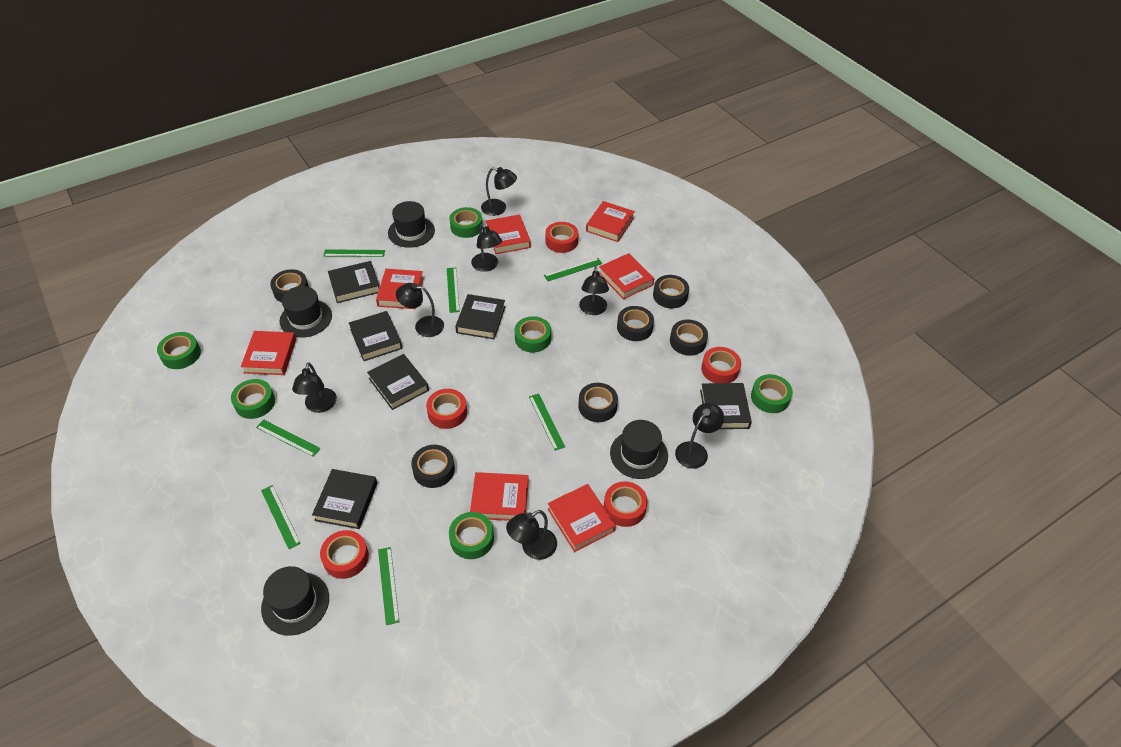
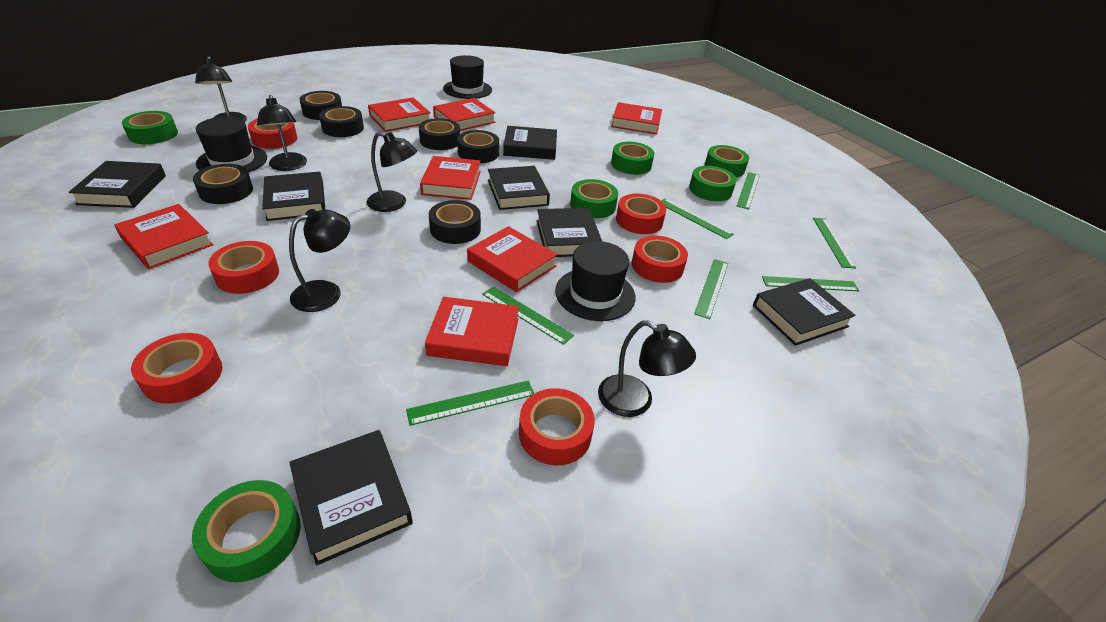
black book: [312,469,377,529] [328,261,379,303] [349,311,402,361] [367,354,429,410] [455,294,505,339] [700,383,752,429] = 6 -> [69,161,166,208] [262,172,325,221] [289,430,413,566] [488,166,550,210] [503,126,557,160] [537,208,602,257] [753,278,856,346] = 7
black hat: [261,566,329,636] [280,286,332,338] [388,201,435,248] [610,420,668,479] = 4 -> [196,117,267,172] [443,55,492,99] [555,241,636,321] = 3
black lamp: [292,362,337,413] [396,283,444,337] [471,223,502,272] [481,167,517,216] [506,510,557,560] [579,266,609,315] [675,403,724,469] = 7 -> [195,56,247,122] [257,95,307,171] [289,209,350,312] [366,132,417,212] [598,320,696,417] = 5
red tape: [320,530,369,579] [426,389,467,429] [545,222,578,253] [604,481,648,527] [701,347,741,383] = 5 -> [131,333,222,404] [208,241,279,294] [248,118,297,149] [519,388,595,465] [616,194,666,234] [632,236,688,283] = 6

